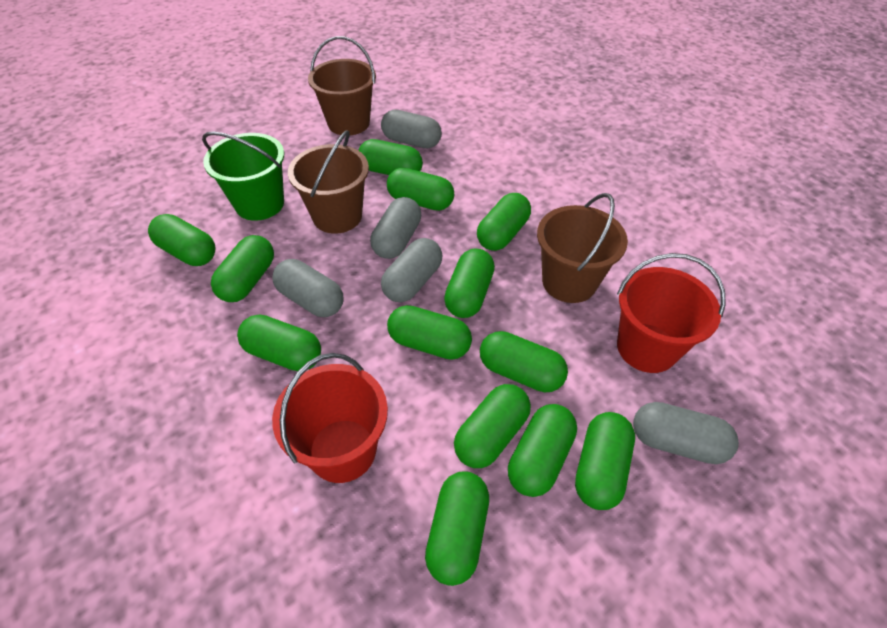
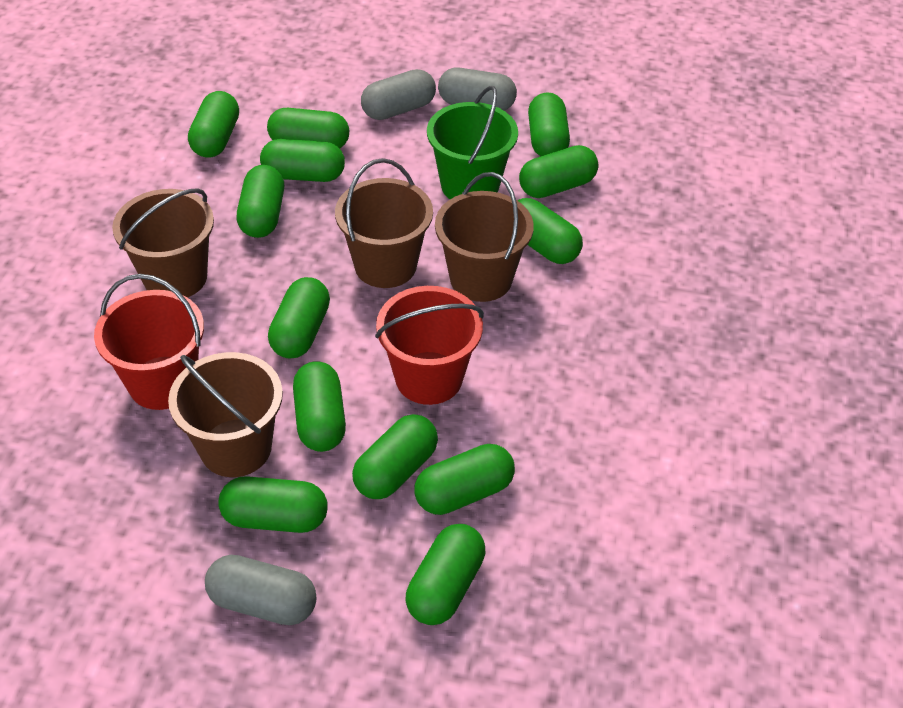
brown bucket: [288,130,369,234] [308,36,376,136] [537,193,628,303] = 3 -> [112,188,214,298] [168,352,283,477] [335,158,433,288] [435,172,534,302] = 4
grey capsule: [272,259,344,317] [370,197,421,259] [381,110,442,148] [381,238,443,302] [633,402,739,464] = 5 -> [205,555,317,625] [361,69,436,120] [438,68,517,111] = 3

